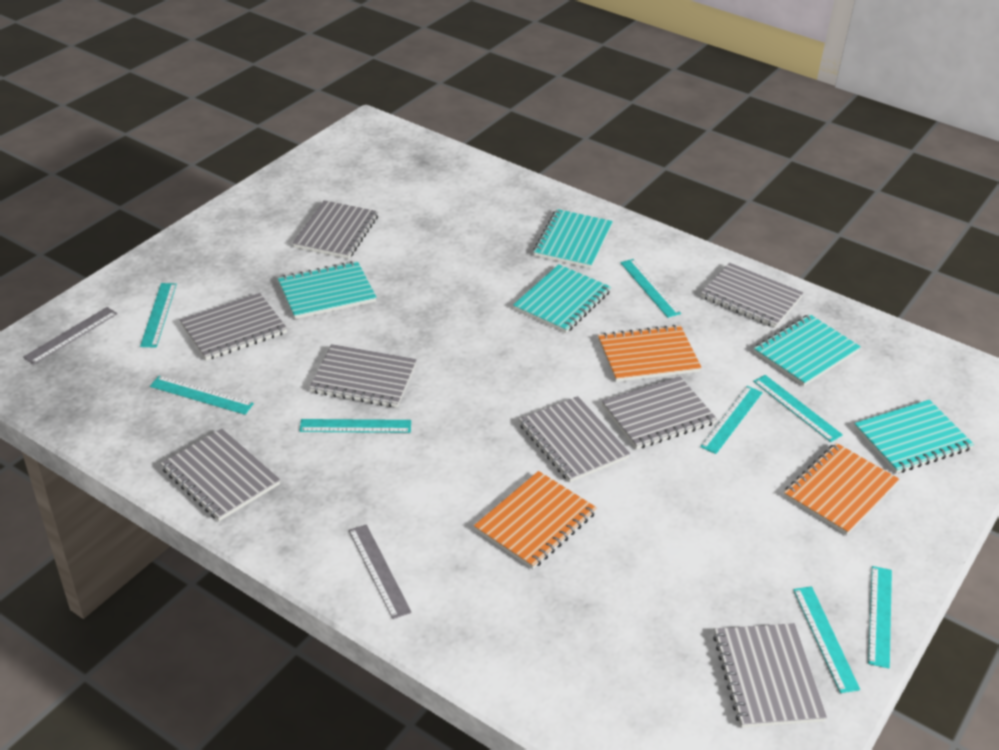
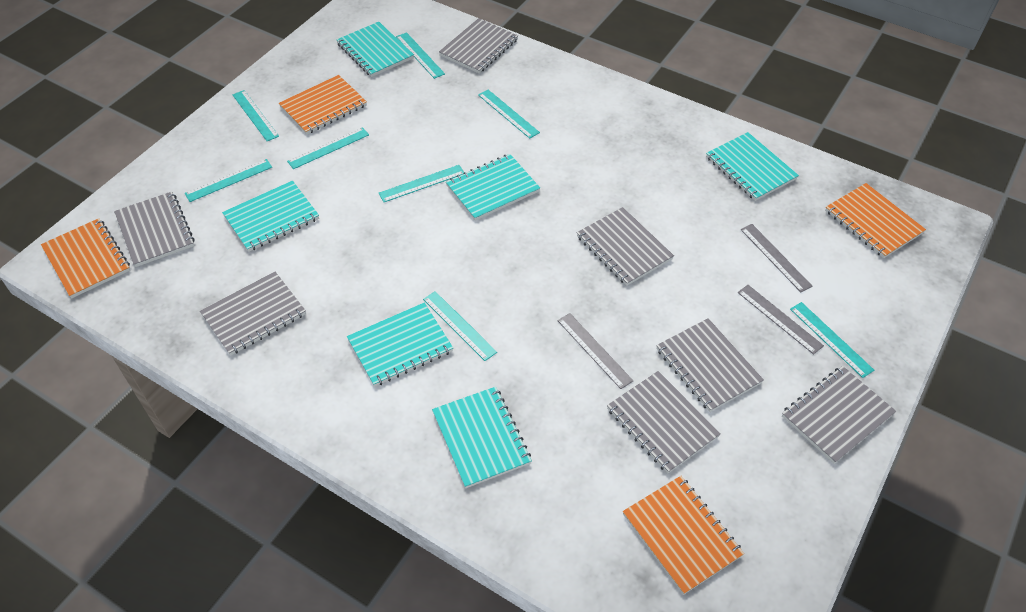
grey notebook: [160,429,280,521] [180,293,287,361] [293,200,378,259] [309,344,417,408] [519,396,630,482] [602,376,717,449] [701,263,803,328] [713,623,827,728] = 8 -> [114,192,195,267] [200,272,306,356] [439,18,518,73] [577,207,674,286] [607,371,721,473] [656,318,764,412] [782,366,896,464] = 7
grey ruler: [23,307,118,365] [349,524,412,619] = 2 -> [557,313,633,389] [738,285,824,355] [741,224,813,292] = 3
orange notebook: [474,471,597,569] [598,325,702,382] [784,443,899,535] = 3 -> [41,218,130,298] [279,75,367,134] [623,476,744,595] [825,183,926,258] = 4
turquoise notebook: [278,261,377,319] [513,264,611,333] [533,209,613,269] [754,314,861,386] [854,400,974,474] = 5 -> [222,181,319,252] [337,22,414,77] [347,303,453,387] [432,387,532,488] [446,154,540,221] [706,132,799,201] = 6

